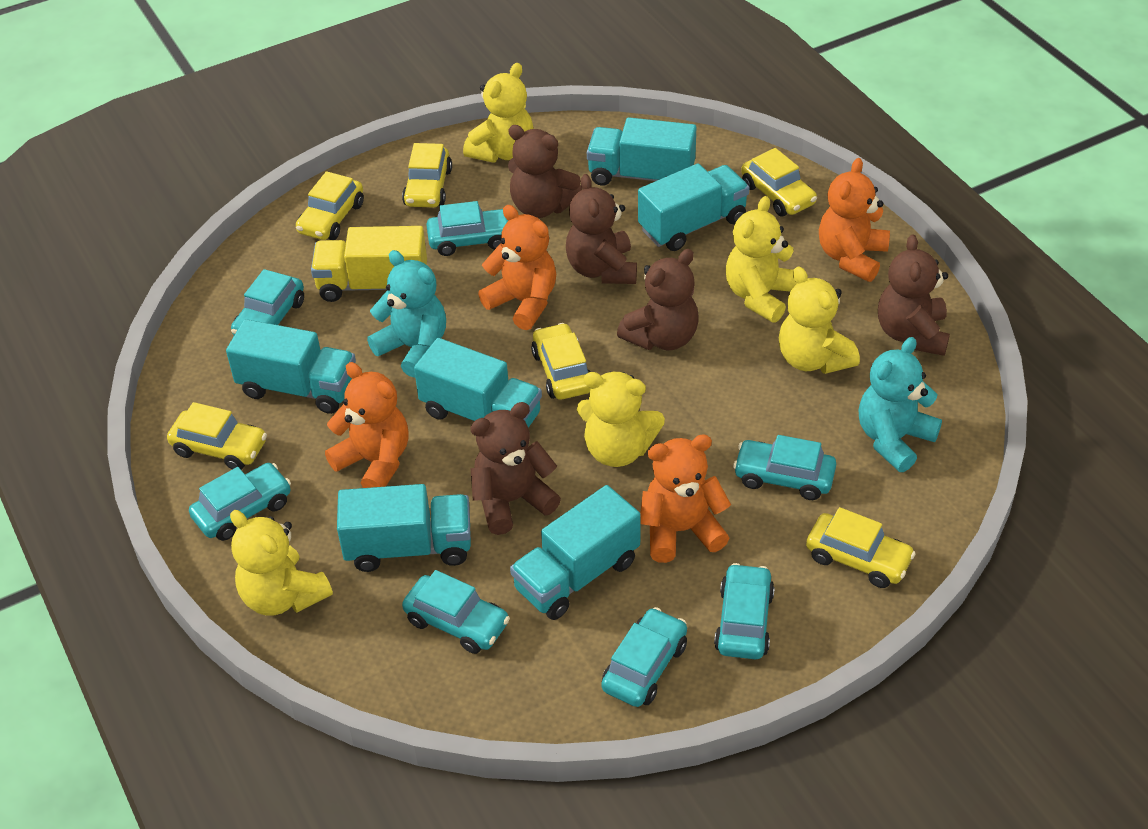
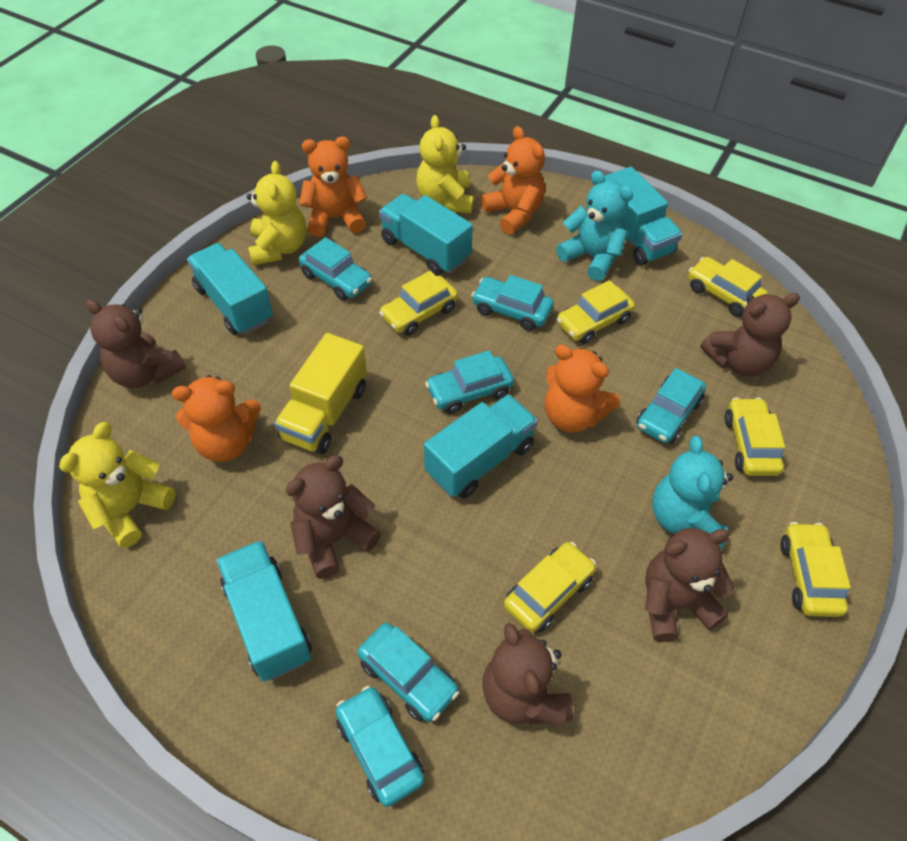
turquoise car: [189,463,291,541] [231,269,304,335] [402,570,510,654] [426,201,508,256] [601,607,687,707] [714,563,775,659] [733,435,836,500] = 7 -> [299,237,372,301] [336,686,424,807] [358,623,459,722] [425,350,514,414] [471,275,554,331] [636,368,706,443] = 6
turquoise truck: [226,319,356,414] [337,484,471,572] [414,338,542,428] [510,485,640,620] [587,117,696,186] [638,164,749,251] = 6 -> [187,243,273,335] [216,540,312,682] [379,194,473,276] [424,394,538,499] [604,167,683,265] = 5
yellow teddy bear: [230,510,333,616] [463,63,534,163] [577,372,665,467] [726,196,797,323] [779,266,860,374] = 5 -> [59,422,175,548] [247,161,306,265] [416,115,473,213] = 3

